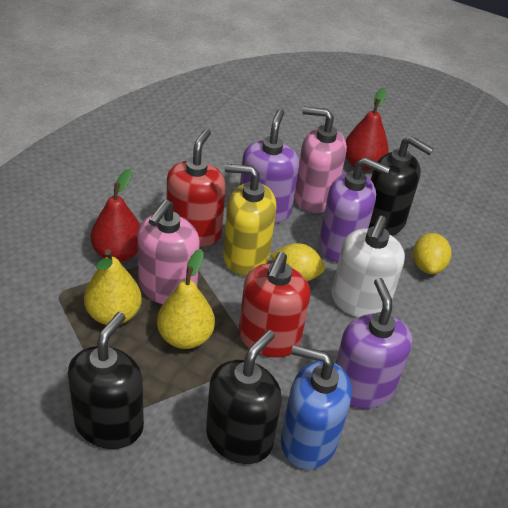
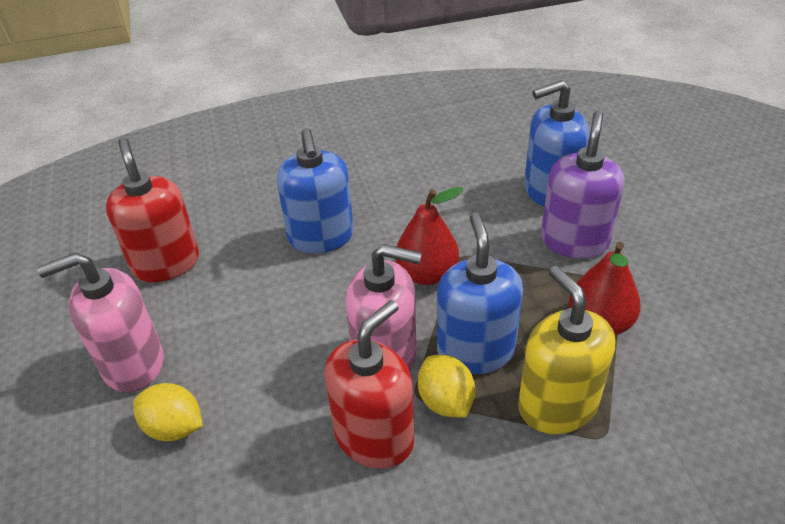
black soap dispenser: [68,312,144,449] [206,330,282,464] [368,136,434,236] = 3 -> none = 0
blue soap dispenser: [281,345,352,469] = 1 -> [277,128,354,253] [437,212,523,374] [524,80,589,207] = 3
purple soap dispenser: [240,109,299,223] [319,157,390,262] [336,278,412,408] = 3 -> [541,111,625,259] = 1
white soap dispenser: [331,216,405,317] = 1 -> none = 0
yellow pear: [84,249,142,325] [157,249,215,349] = 2 -> none = 0

